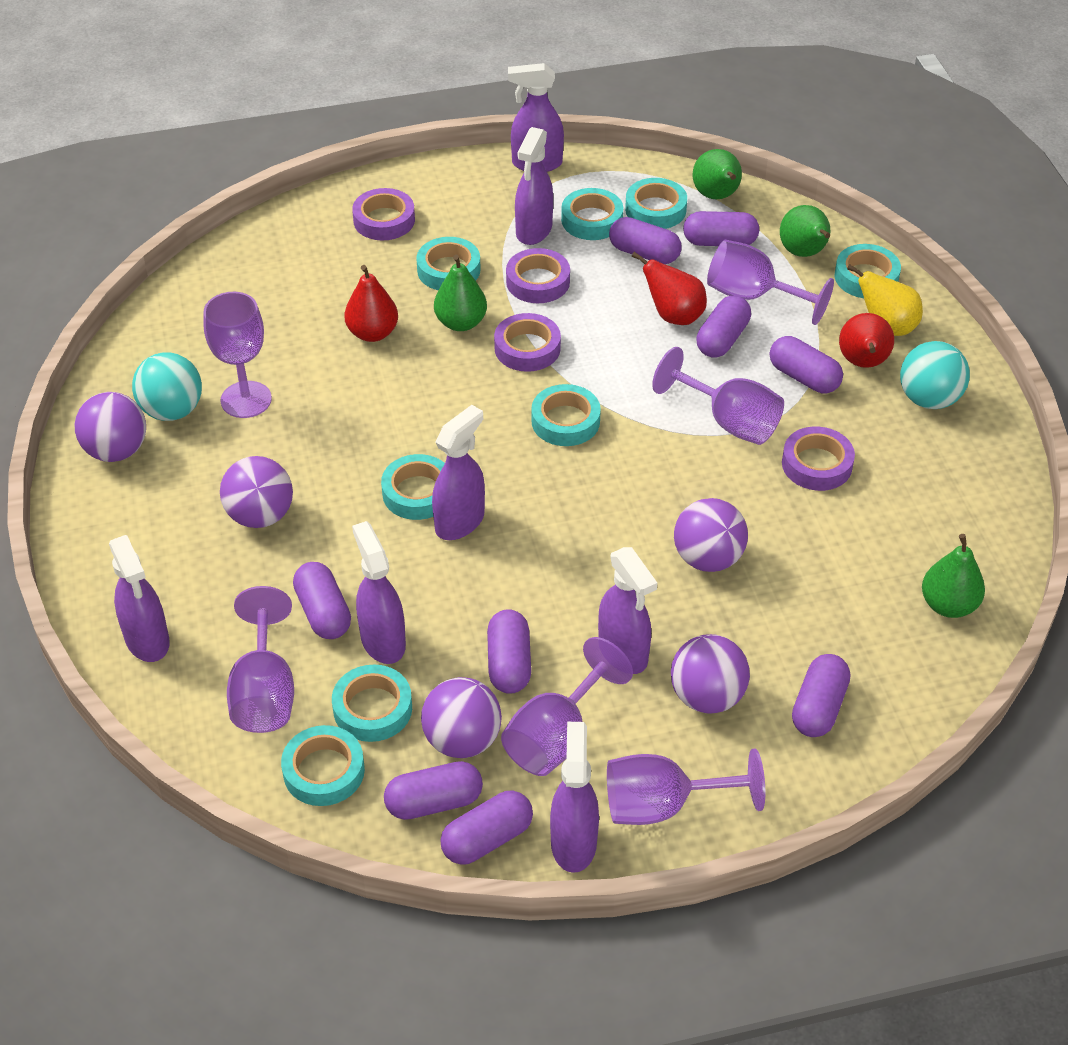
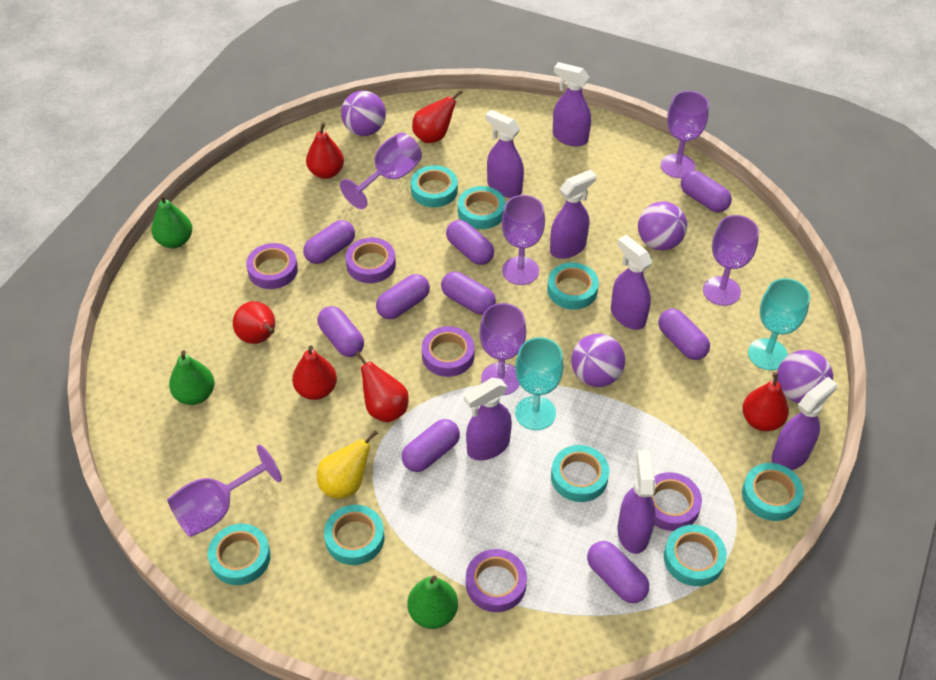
green pear: [434,255,487,331] [693,149,742,199] [780,205,830,257] [922,534,985,618] = 4 -> [151,194,192,248] [169,350,215,405] [408,576,458,629] = 3
purple ball: [75,392,146,462] [220,456,293,528] [421,677,502,758] [671,634,750,713] [674,498,748,572] = 5 -> [341,91,386,136] [571,333,625,387] [638,202,687,251] [777,350,833,403] = 4
purple tape: [352,188,415,240] [494,313,561,372] [506,248,570,303] [782,427,855,491] = 4 -> [246,243,298,289] [345,238,396,283] [422,326,475,377] [466,549,527,612] [652,472,702,531] = 5
red pear: [344,265,398,342] [631,252,707,325] [839,313,894,368] = 3 -> [233,301,275,344] [292,346,337,400] [306,122,344,179] [355,351,409,422] [412,90,463,143] [742,372,789,431] = 6
turquoise ball: [132,352,202,421] [900,341,970,409] = 2 -> none = 0
turquoise goblet: none = 0 -> [515,337,564,430] [748,278,810,370] = 2

